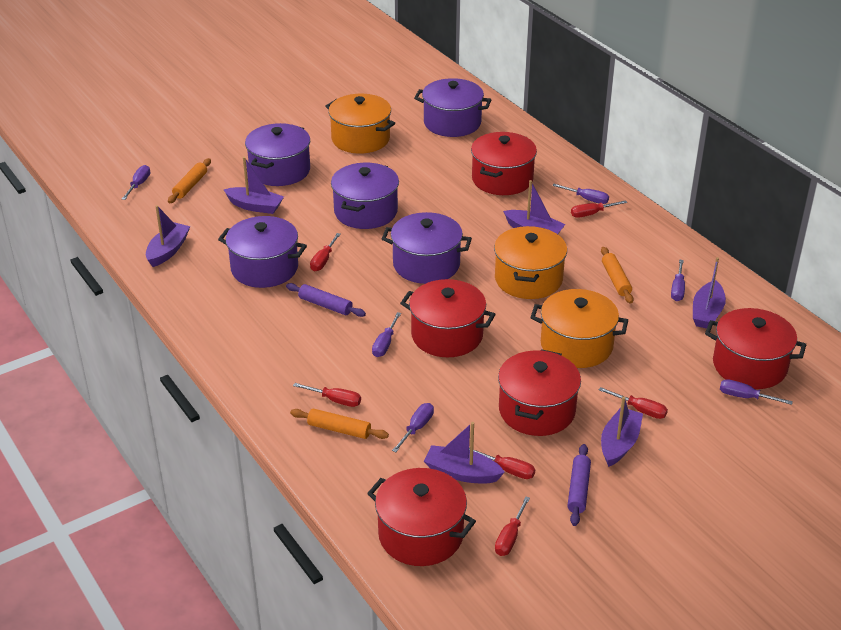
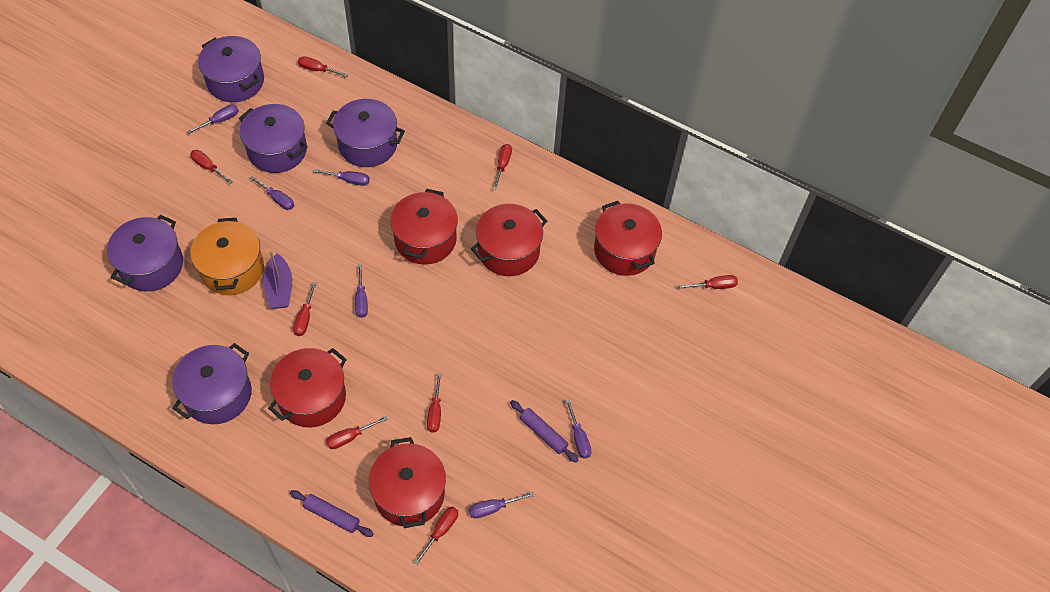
orange pot: [325,94,395,154] [494,226,567,299] [530,289,628,368] = 3 -> [190,218,264,295] = 1
orange rolling pin: [168,158,211,203] [290,409,389,439] [601,247,634,304] = 3 -> none = 0
purple boat: [146,205,190,267] [223,157,284,214] [424,422,505,483] [503,180,566,234] [601,397,643,467] [693,257,726,329] = 6 -> [264,251,292,309] = 1
red screwdriver: [293,383,361,407] [310,233,341,271] [469,448,535,479] [495,496,530,556] [571,200,627,218] [599,387,668,419] = 6 -> [190,150,233,184] [293,282,317,336] [298,56,348,77] [326,416,388,449] [414,507,458,565] [427,373,442,433] [493,144,512,190] [679,275,738,289] = 8

